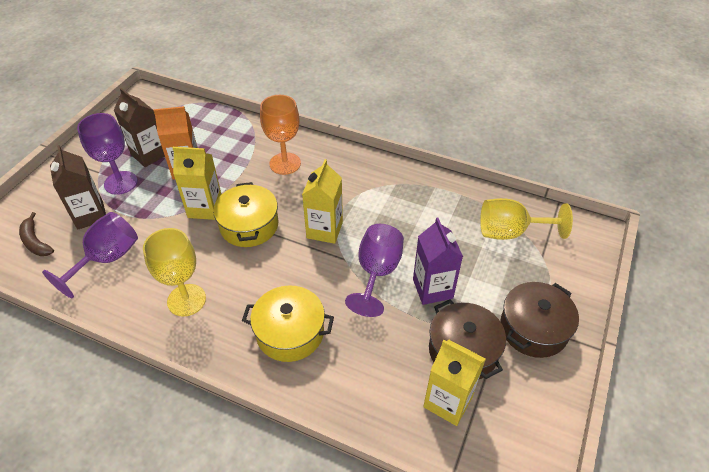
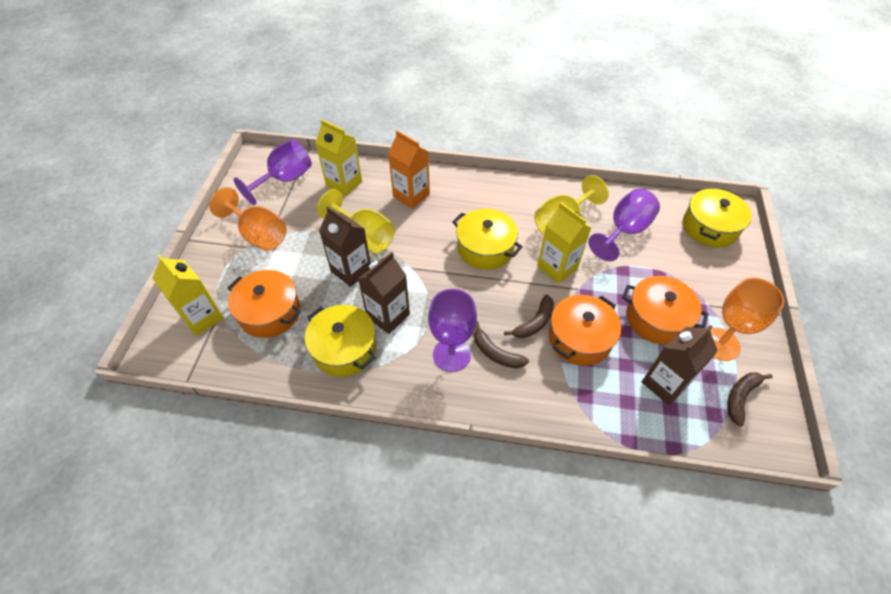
brown banana: [19,212,54,256] = 1 -> [474,321,529,369] [504,294,554,338] [727,372,773,426] = 3
brown carton: [50,145,106,230] [114,88,165,167] = 2 -> [319,206,371,287] [358,252,410,334] [642,325,718,405] = 3
brown pot: [429,299,506,379] [500,282,579,358] = 2 -> none = 0
orange goblet: [260,95,301,175] = 1 -> [209,187,287,251] [710,278,784,361] = 2
orange pot: none = 0 -> [228,270,301,338] [549,295,621,366] [622,276,708,345] = 3
purple carton: [413,218,463,305] = 1 -> none = 0
yellow pot: [213,182,278,247] [242,286,334,362] = 2 -> [305,305,376,377] [452,209,523,270] [683,188,752,248] = 3

